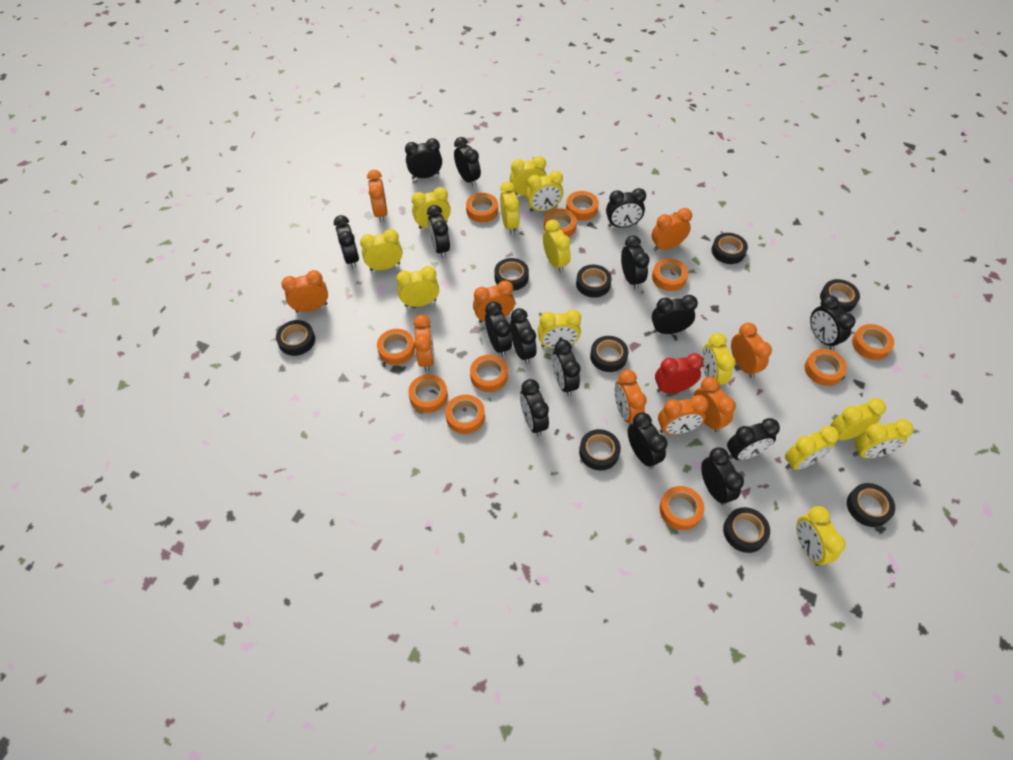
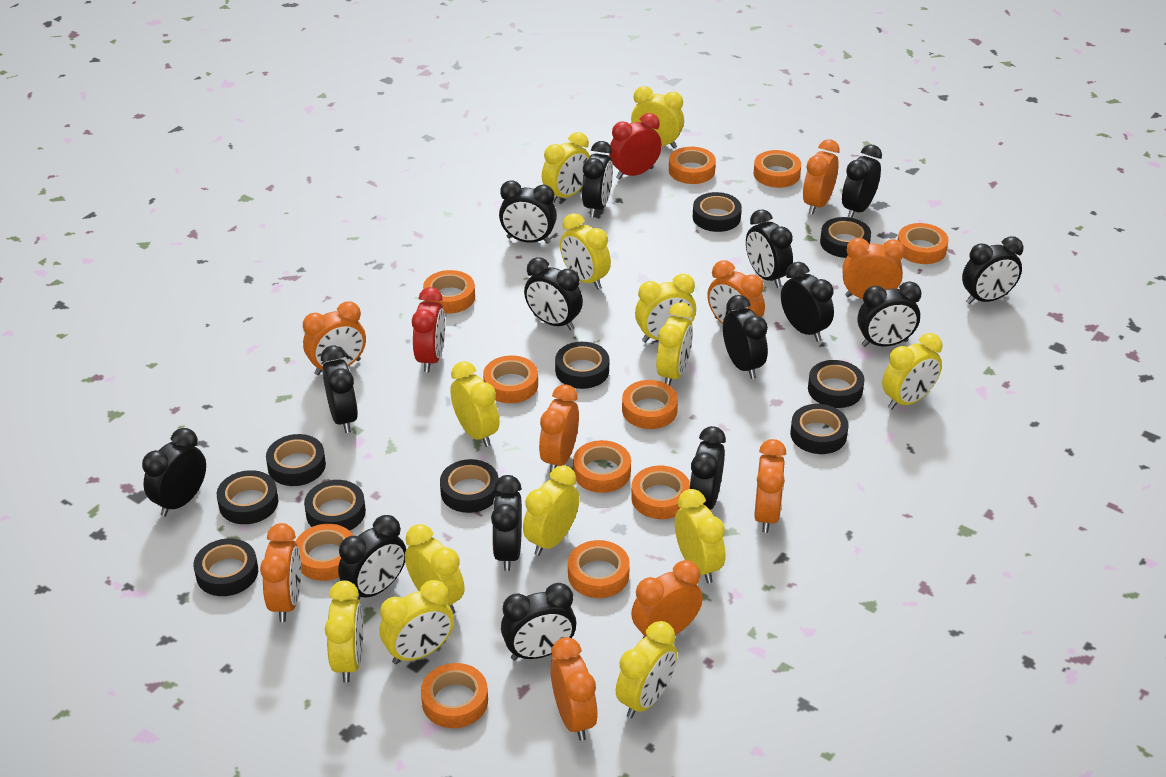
black tape: [276,320,315,356] [494,258,529,291] [576,265,612,298] [579,429,621,470] [590,336,629,372] [711,233,748,264] [723,507,770,553] [820,279,860,313] [847,483,895,527] = 9 -> [194,538,258,596] [217,470,278,524] [266,434,326,486] [304,480,366,531] [440,459,499,513] [555,342,609,389] [693,192,742,232] [790,404,849,454] [808,360,865,408] [820,217,871,258] = 10
red clock: [655,353,704,393] = 1 -> [412,287,445,372] [609,113,662,180] = 2

